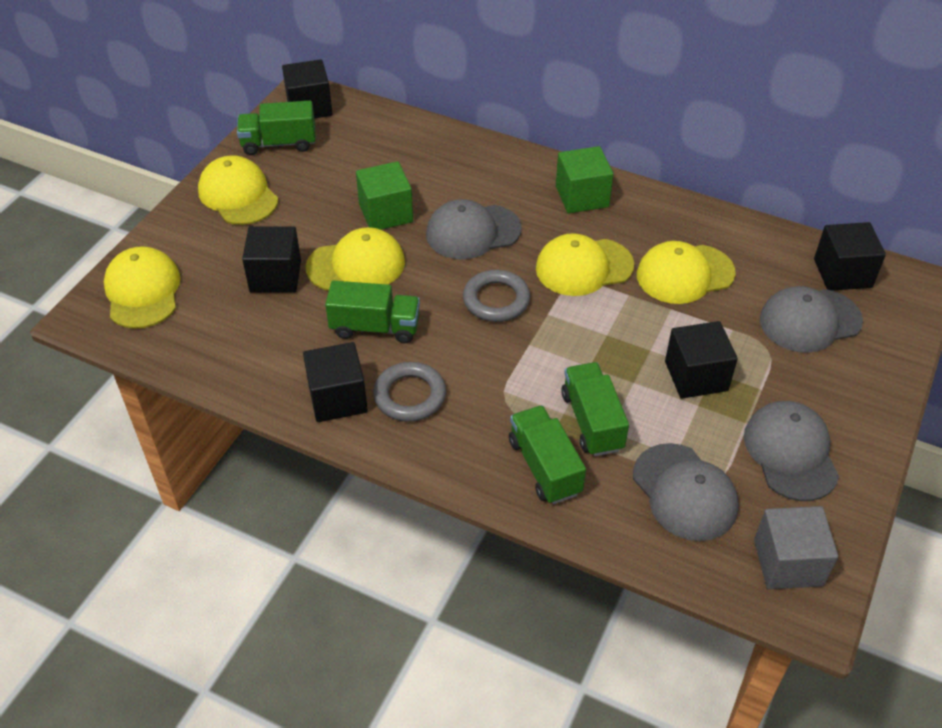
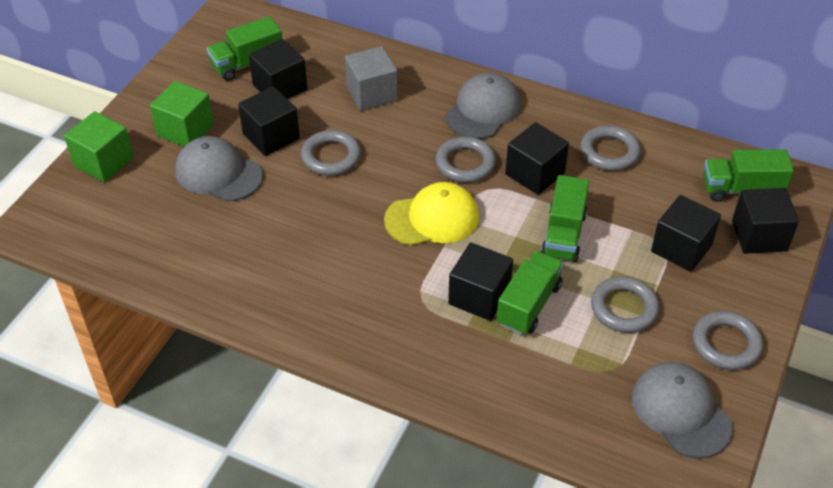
black cube: [242,226,301,293] [282,59,333,118] [303,342,368,422] [665,321,738,399] [814,222,886,291] = 5 -> [238,86,300,156] [249,39,308,99] [448,242,513,321] [505,122,569,195] [651,195,721,272] [732,188,799,254] = 6
grey cap: [426,199,522,259] [633,443,738,541] [744,401,839,501] [760,286,863,353] = 4 -> [175,136,263,202] [445,72,521,139] [632,362,733,458] = 3
grey ring: [373,362,446,422] [463,270,530,322] = 2 -> [301,130,361,176] [435,137,496,183] [580,125,641,171] [591,276,659,333] [692,311,763,370] = 5
yellow cap: [104,246,181,329] [198,155,279,225] [306,227,405,291] [536,233,634,296] [637,241,736,304] = 5 -> [384,182,479,246] = 1

